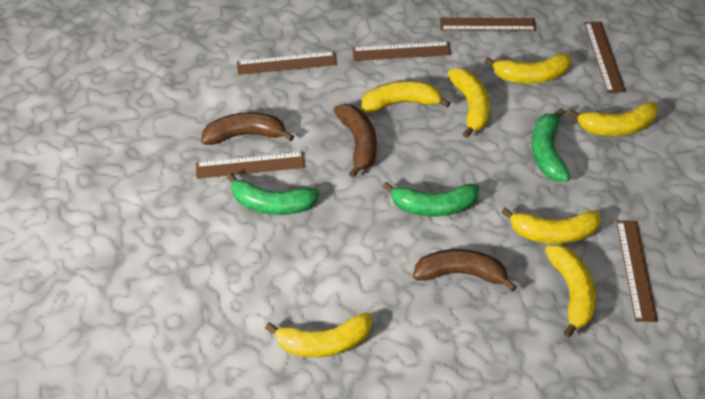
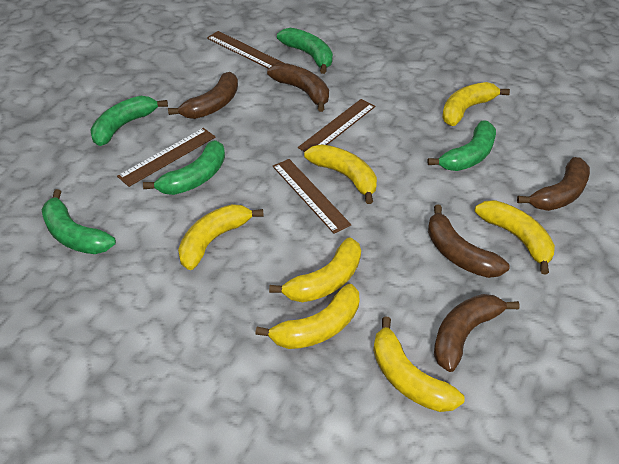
brown banana: [201,112,294,145] [334,104,377,178] [413,249,517,292] = 3 -> [168,72,238,119] [267,63,329,112] [428,204,510,278] [434,294,520,372] [517,157,590,211] = 5
brown ruler: [196,152,305,179] [237,52,337,75] [352,42,452,61] [440,18,536,31] [584,22,626,93] [616,221,658,322] = 6 -> [117,128,216,187] [207,31,283,69] [273,159,351,234] [298,99,375,152] = 4
green banana: [226,172,319,215] [383,182,479,216] [531,108,571,182] = 3 -> [42,189,116,254] [91,96,168,146] [143,140,225,195] [277,28,333,74] [427,120,496,171] = 5

